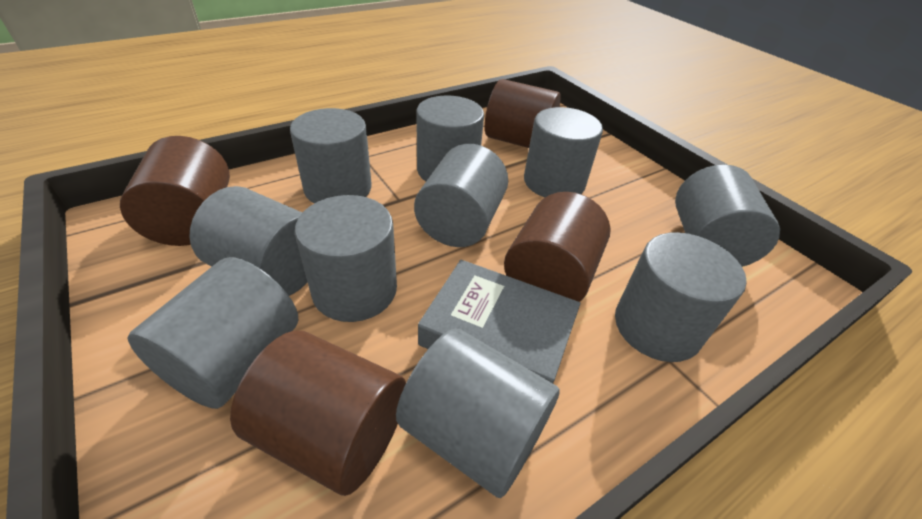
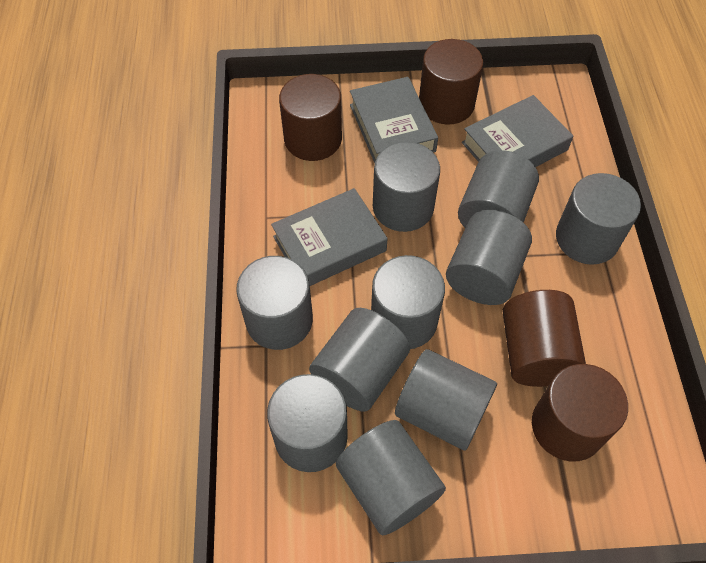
grey book: [418,260,580,383] = 1 -> [271,188,388,286] [350,77,438,163] [462,95,573,167] = 3

